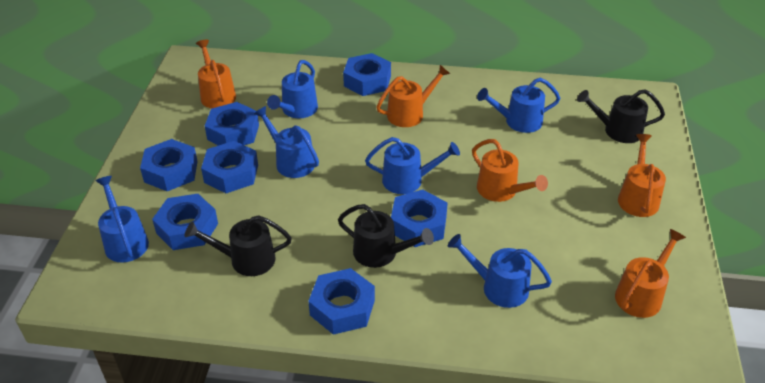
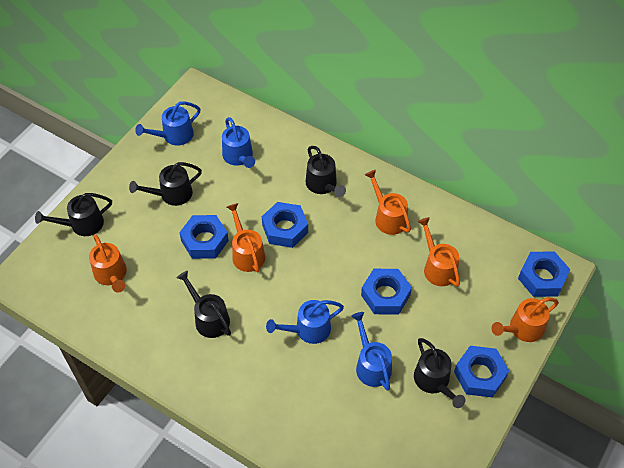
black watering can: [185,215,292,276] [338,204,434,268] [577,89,665,143] = 3 -> [35,193,112,236] [129,162,202,206] [177,271,231,338] [305,146,346,197] [414,338,466,408] = 5
blue nut: [140,139,198,191] [152,194,218,250] [201,141,258,193] [205,102,259,146] [308,268,375,335] [343,53,391,96] [391,190,448,247] = 7 -> [179,215,229,259] [262,202,308,248] [361,269,412,314] [454,346,509,398] [518,251,570,297] = 5
blue watering can: [96,176,149,263] [254,106,319,178] [267,60,318,118] [365,137,460,194] [448,234,552,308] [477,78,560,133] = 6 -> [135,101,201,146] [222,117,255,168] [266,300,344,344] [351,312,392,391] = 4

